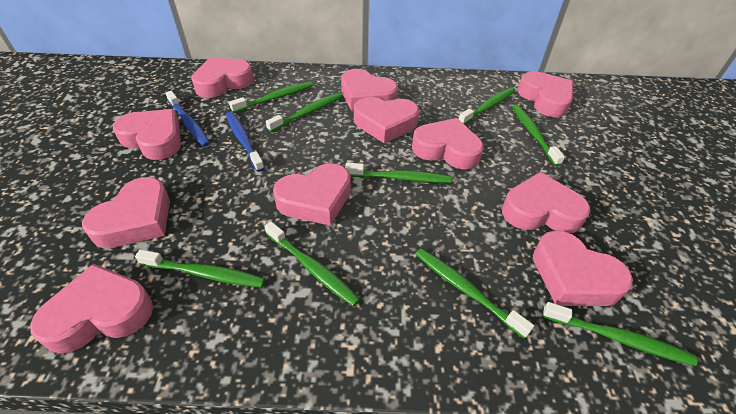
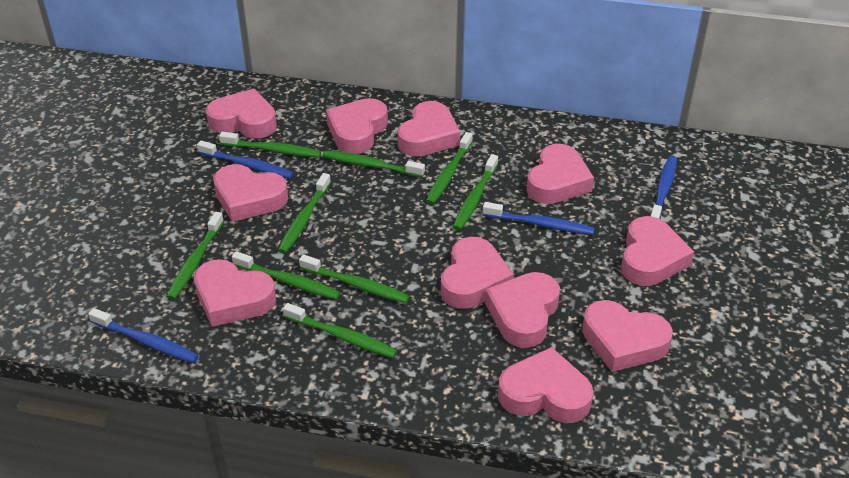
blue toothbrush: [166,91,210,147] [226,112,264,172] = 2 -> [88,308,199,363] [197,141,294,179] [483,202,594,235] [650,156,677,219] = 4

